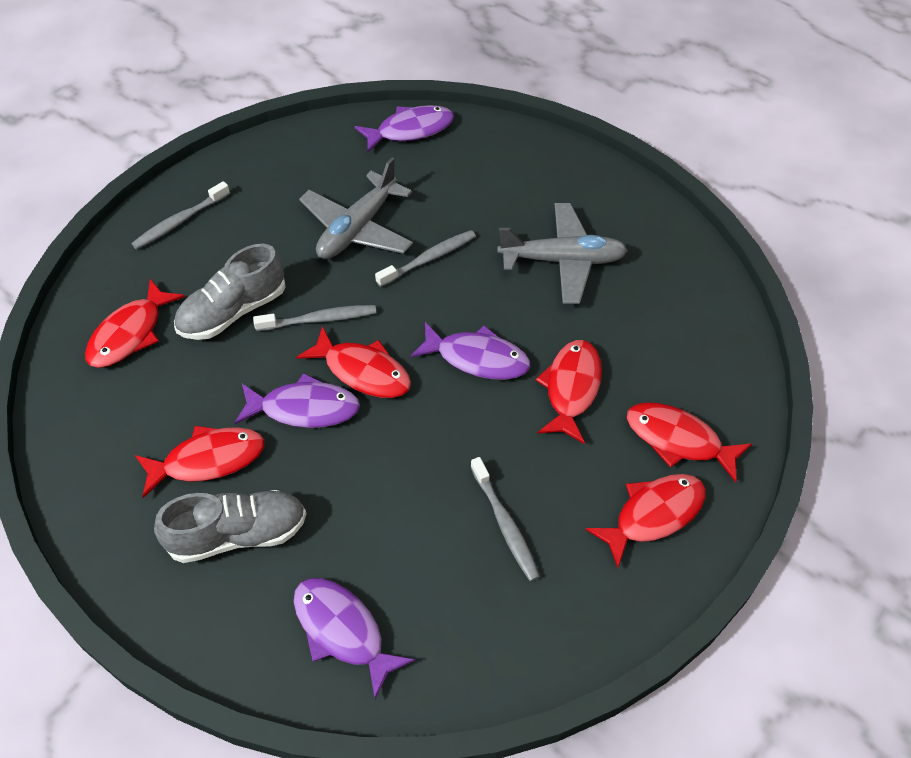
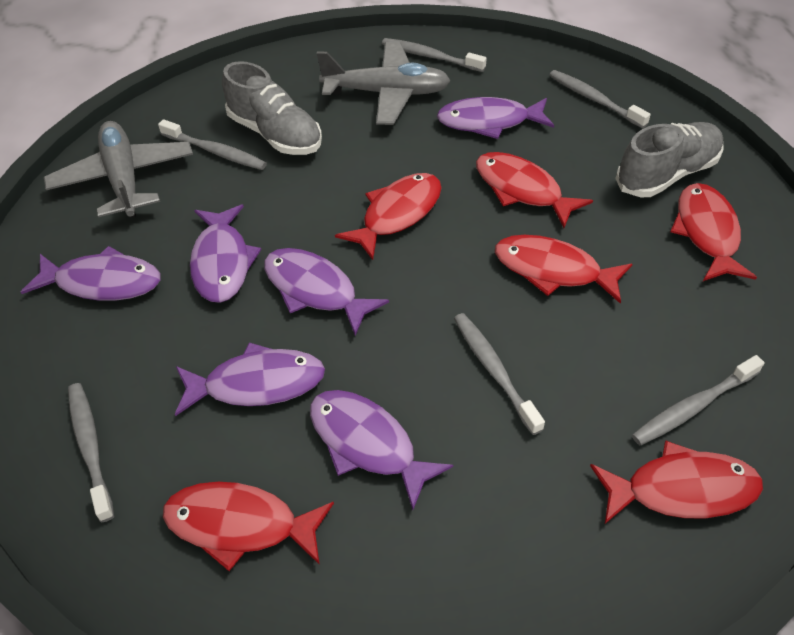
grey toothbrush: [131,181,230,250] [253,305,377,331] [375,230,476,287] [471,457,540,582] = 4 -> [68,383,114,522] [158,119,267,170] [382,38,487,72] [454,313,545,435] [549,70,651,128] [632,355,765,445] = 6
purple fish: [235,373,360,428] [293,578,415,699] [355,105,454,152] [410,322,530,380] = 4 -> [21,246,161,301] [175,342,325,416] [190,204,261,303] [264,248,389,336] [310,390,453,510] [437,97,554,139] = 6

